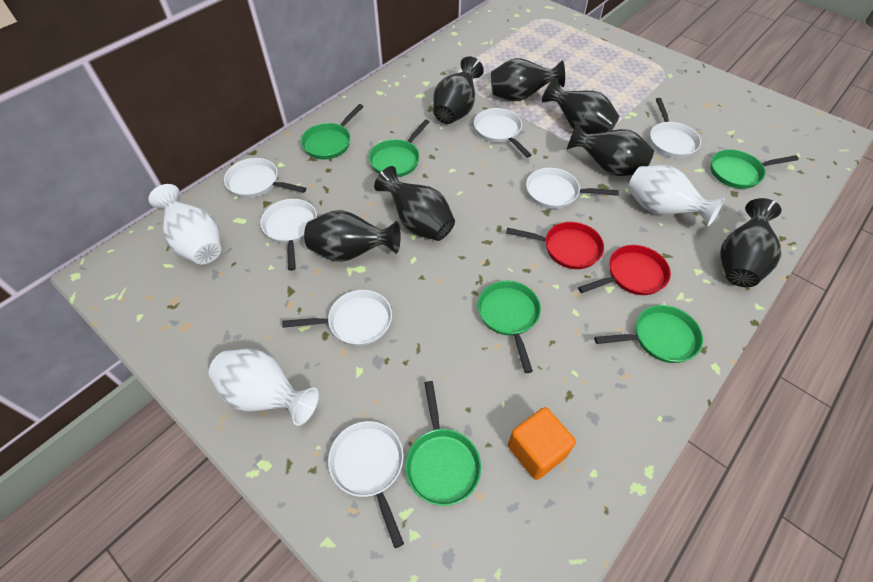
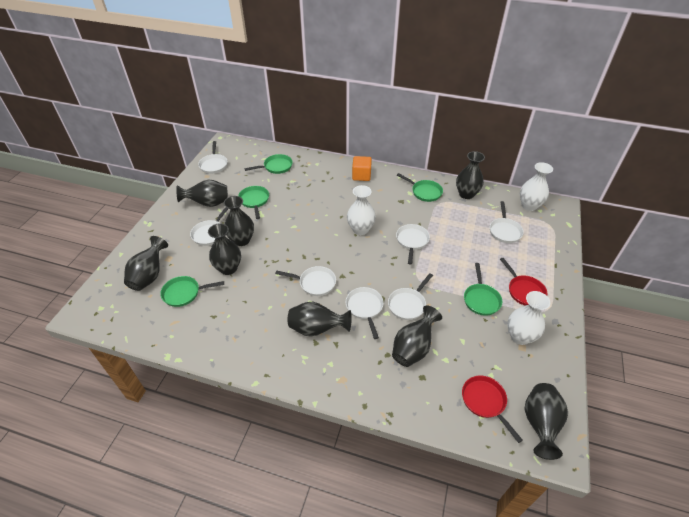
black vase: [304,210,401,262] [374,166,455,241] [433,56,484,124] [491,58,565,101] [542,78,619,134] [566,122,654,176] [720,198,781,287] = 7 -> [124,236,168,291] [176,179,228,207] [208,223,241,275] [224,196,254,246] [288,302,352,337] [392,305,442,367] [456,151,485,199] [524,383,568,460] = 8
green pan: [301,104,364,159] [369,119,430,177] [405,381,481,506] [478,281,541,373] [594,305,703,363] [711,149,799,189] = 6 -> [160,276,224,307] [238,186,269,219] [244,154,293,174] [397,173,443,202] [464,263,502,316] = 5

